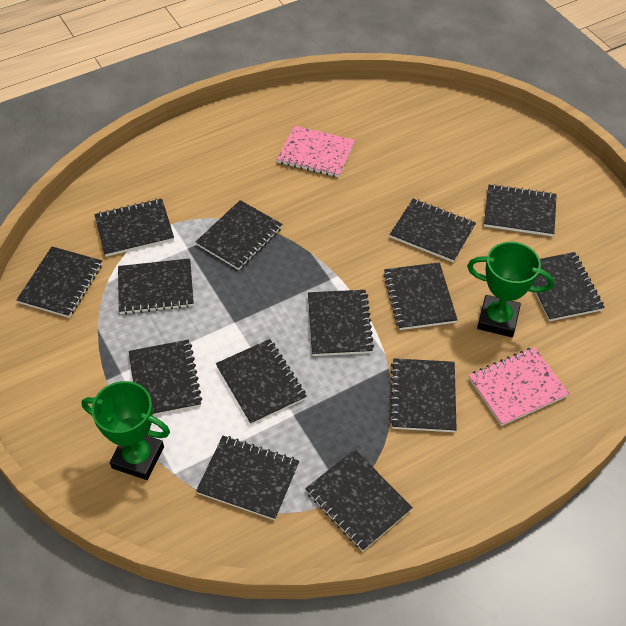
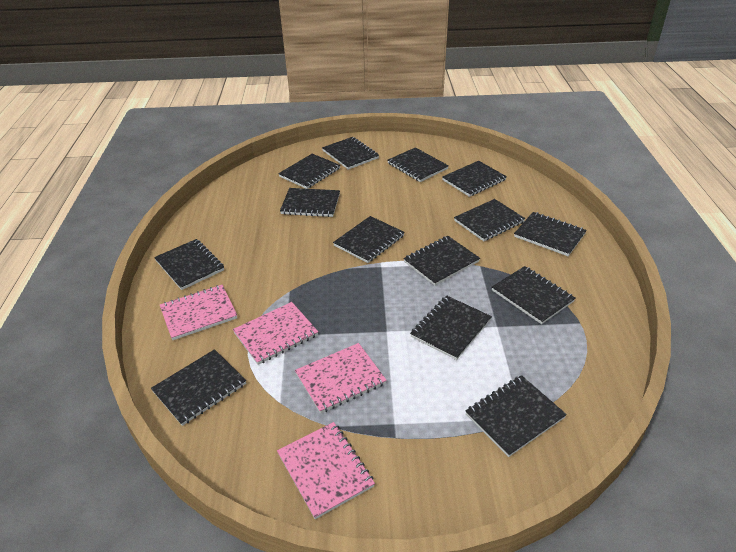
green trophy: [81,381,170,480] [467,242,554,337] = 2 -> none = 0
pink notebook: [277,126,355,177] [469,347,569,426] = 2 -> [160,285,237,340] [233,302,318,365] [277,422,375,519] [295,343,387,414] = 4

